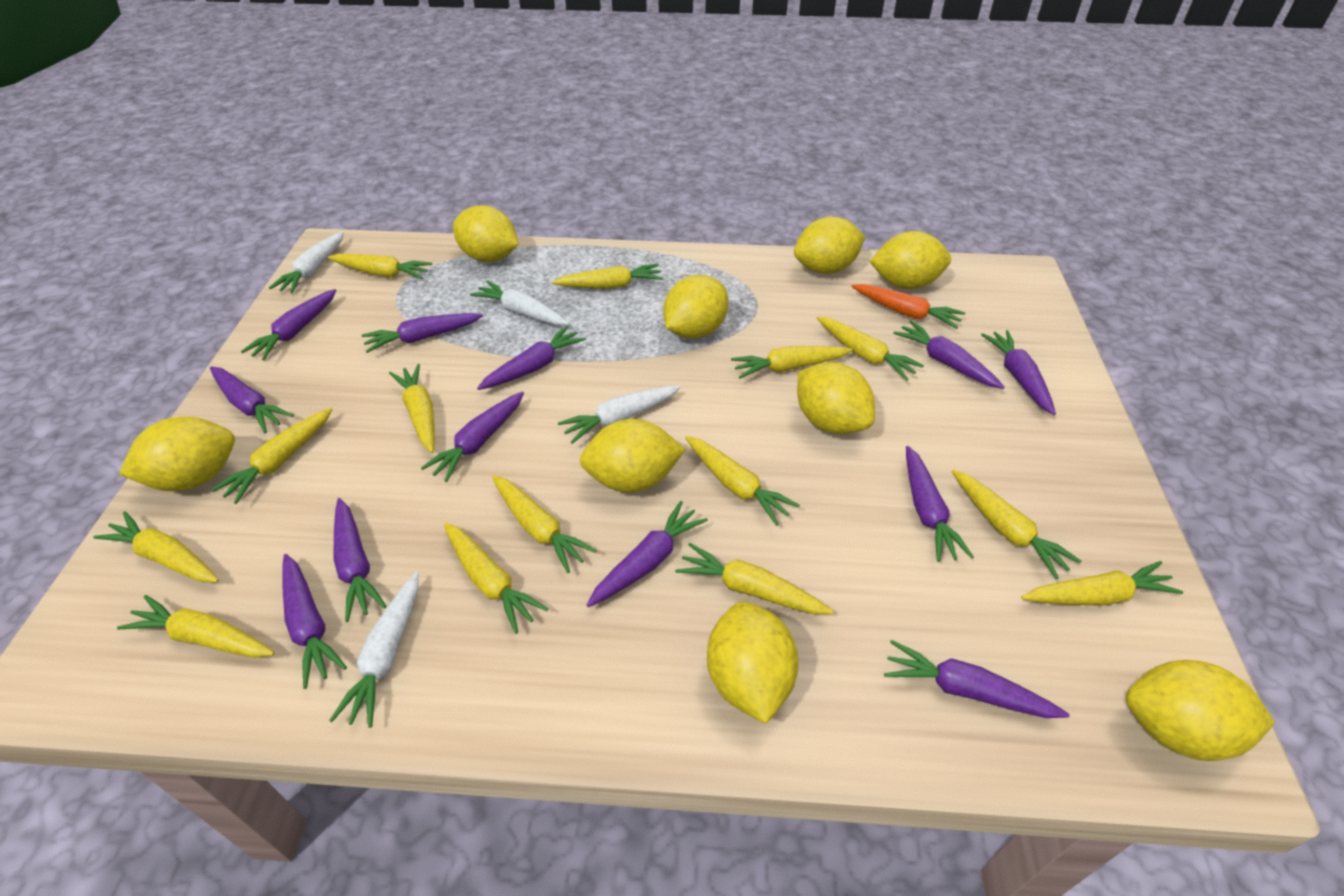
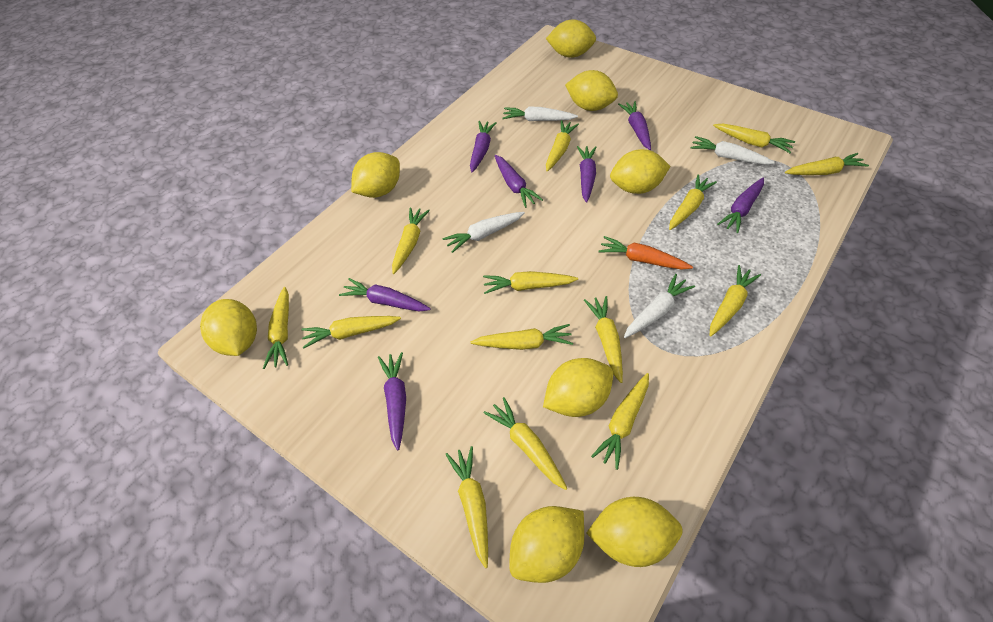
purple carrot: [210,366,294,433] [241,289,336,360] [282,554,347,689] [333,498,386,622] [362,313,483,353] [421,391,524,482] [477,326,586,390] [587,501,708,607] [884,640,1070,718] [893,321,1005,389] [906,446,974,562] [981,330,1056,415] = 12 -> [339,278,431,312] [378,352,406,451] [470,121,497,173] [495,155,543,208] [577,146,596,203] [618,101,651,150] [717,178,764,233] = 7
yellow lemon: [119,417,235,491] [453,205,519,262] [579,419,686,493] [663,275,729,338] [707,601,799,724] [794,217,865,274] [797,362,875,434] [869,231,951,289] [1126,660,1275,761] = 9 -> [200,299,257,356] [351,152,400,198] [509,506,584,583] [543,358,613,417] [546,19,596,58] [565,70,618,111] [586,497,682,567] [610,149,670,194] = 8

